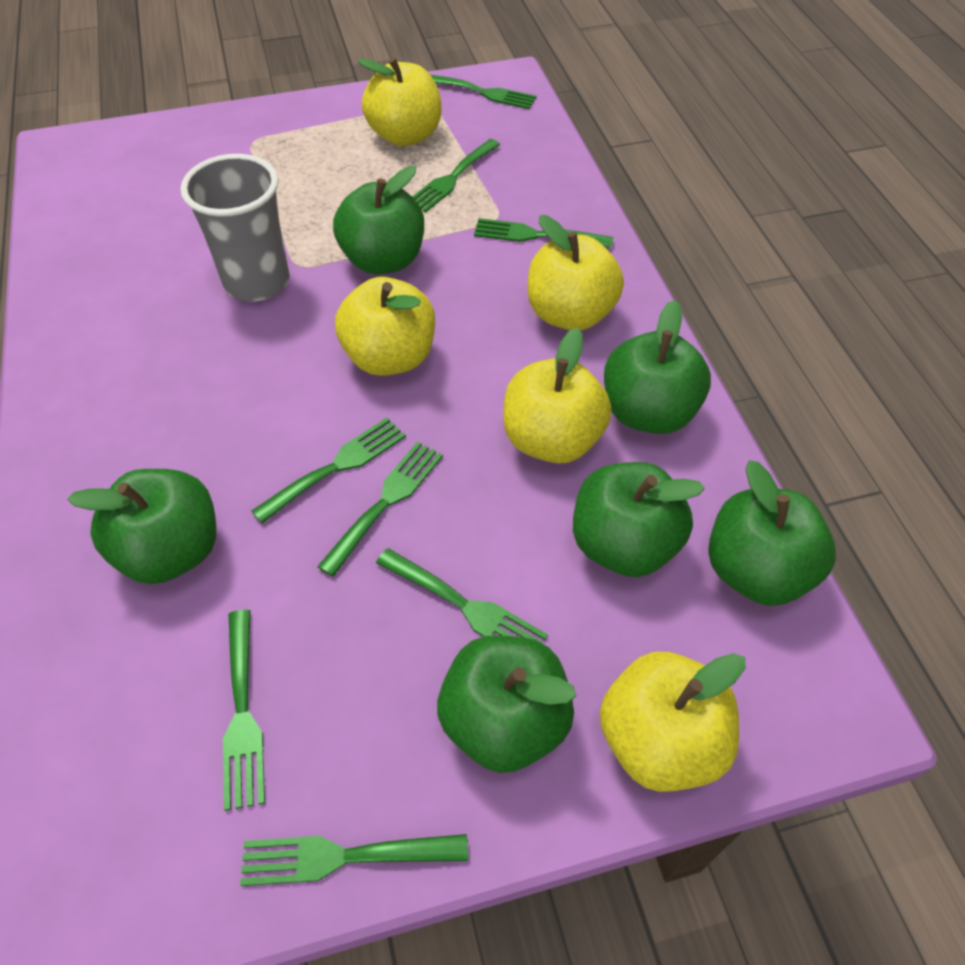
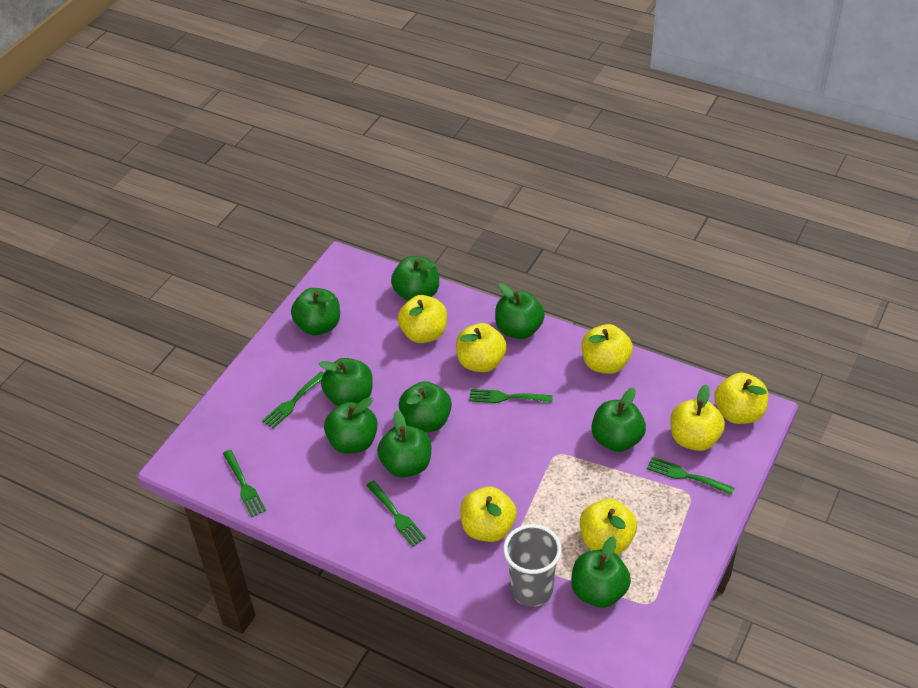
green apple: [67,469,216,584] [333,166,424,275] [437,635,576,773] [573,462,705,577] [604,300,711,434] [708,460,836,606] = 6 -> [291,288,340,335] [319,358,373,406] [324,397,378,454] [377,410,431,477] [391,256,439,301] [399,381,452,432] [495,283,545,339] [571,536,631,608] [591,387,646,452] = 9
green fork: [223,610,265,811] [240,834,468,886] [251,418,406,523] [317,442,443,577] [376,548,548,644] [413,139,500,213] [431,75,536,109] [474,218,613,248] = 8 -> [223,450,266,517] [262,372,324,429] [366,480,426,547] [469,389,553,403] [647,456,734,495] = 5
yellow apple: [335,277,435,376] [358,57,442,146] [503,328,612,463] [527,215,624,331] [600,652,745,792] = 5 -> [398,295,447,343] [456,323,507,372] [460,487,517,542] [580,499,637,554] [582,324,633,374] [670,384,725,451] [714,373,768,424] = 7

